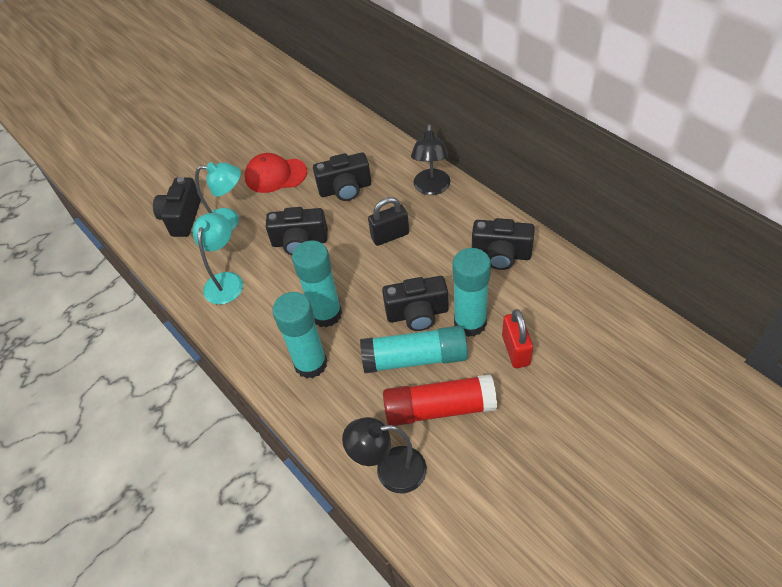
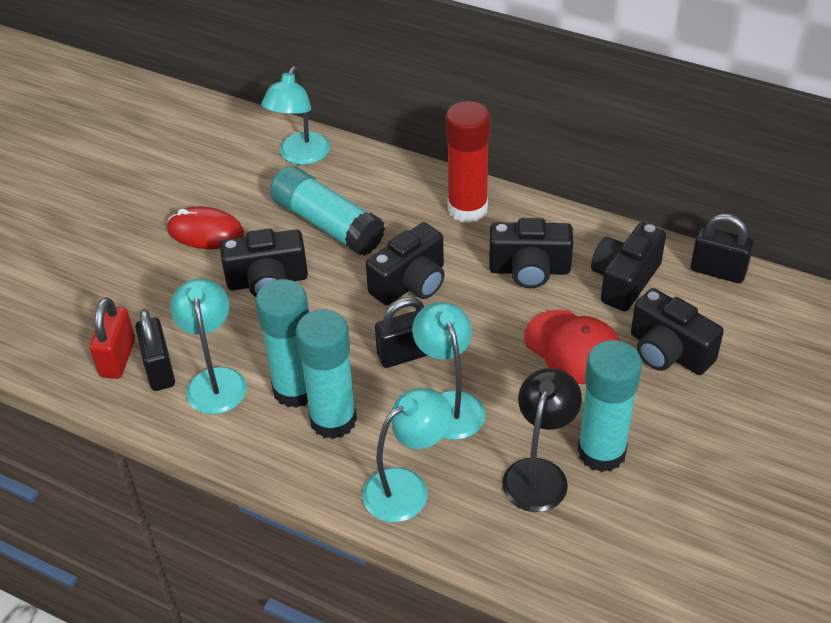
black lamp: [342,417,427,494] [411,124,450,195] = 2 -> [502,368,582,512] = 1
black padlock: [368,197,409,246] = 1 -> [135,309,175,391] [375,297,428,368] [691,214,754,283] = 3
red mouse: none = 0 -> [167,206,244,249] = 1
turquoise lamp: [193,213,243,305] [195,162,241,231] = 2 -> [170,279,247,414] [261,67,330,165] [362,388,452,522] [412,302,485,440] = 4

